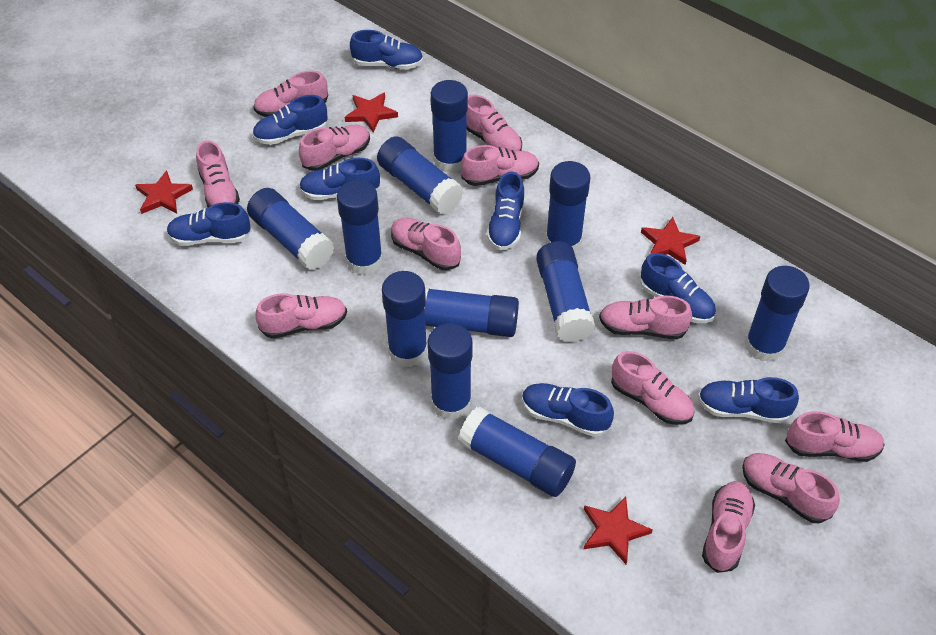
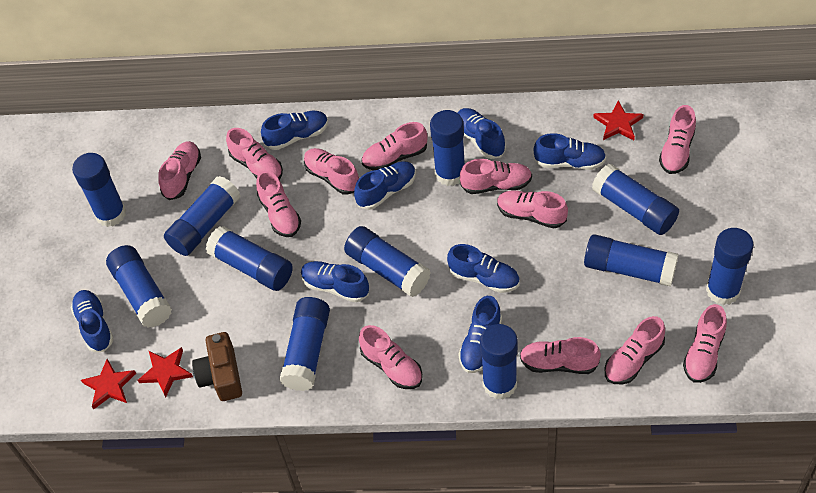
brown camera: none = 0 -> [192,332,242,401] = 1
red star: [135,170,193,214] [345,92,398,132] [584,496,653,564] [641,217,700,265] = 4 -> [81,359,136,410] [138,347,193,397] [593,101,644,140] = 3

